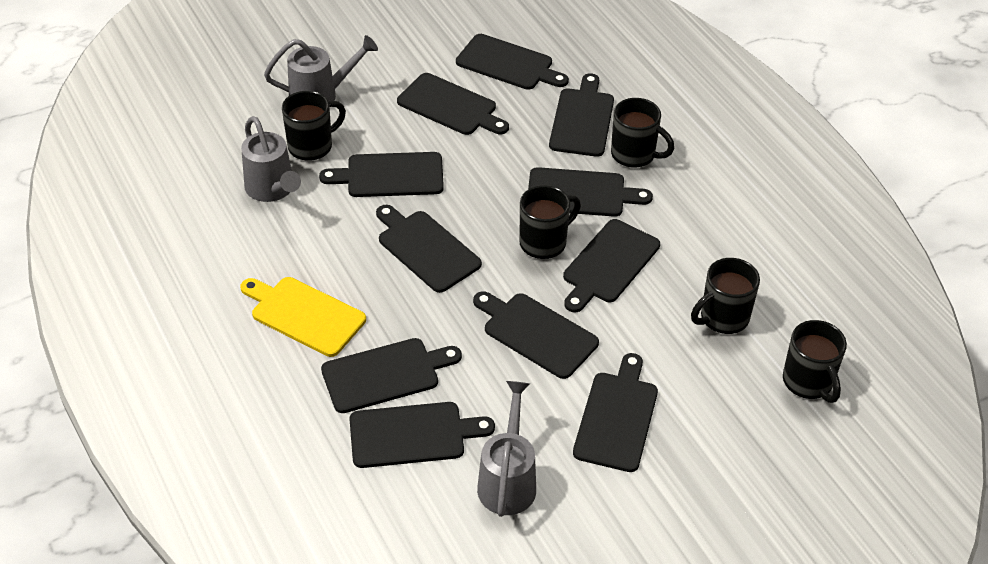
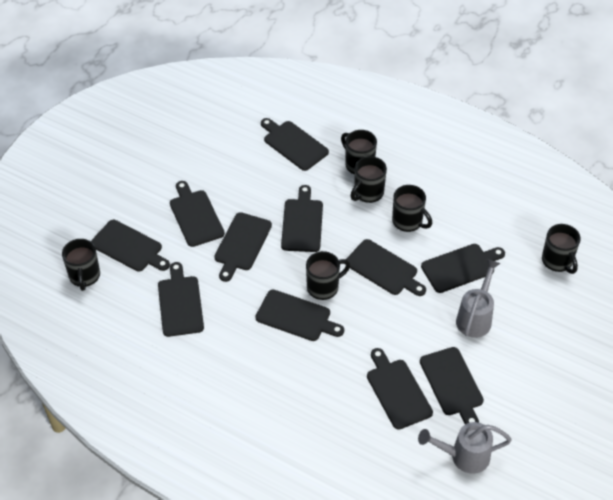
black mug: [282,91,346,161] [519,185,581,259] [611,98,674,168] [691,258,760,334] [783,320,847,403] = 5 -> [62,239,100,291] [306,251,350,300] [341,130,377,175] [350,156,387,203] [392,185,432,232] [542,224,581,274] = 6
grey watering can: [241,116,301,202] [264,35,378,101] [477,381,536,517] = 3 -> [418,422,512,474] [456,259,500,338] = 2
yellow cutting board: [240,277,366,357] = 1 -> none = 0

